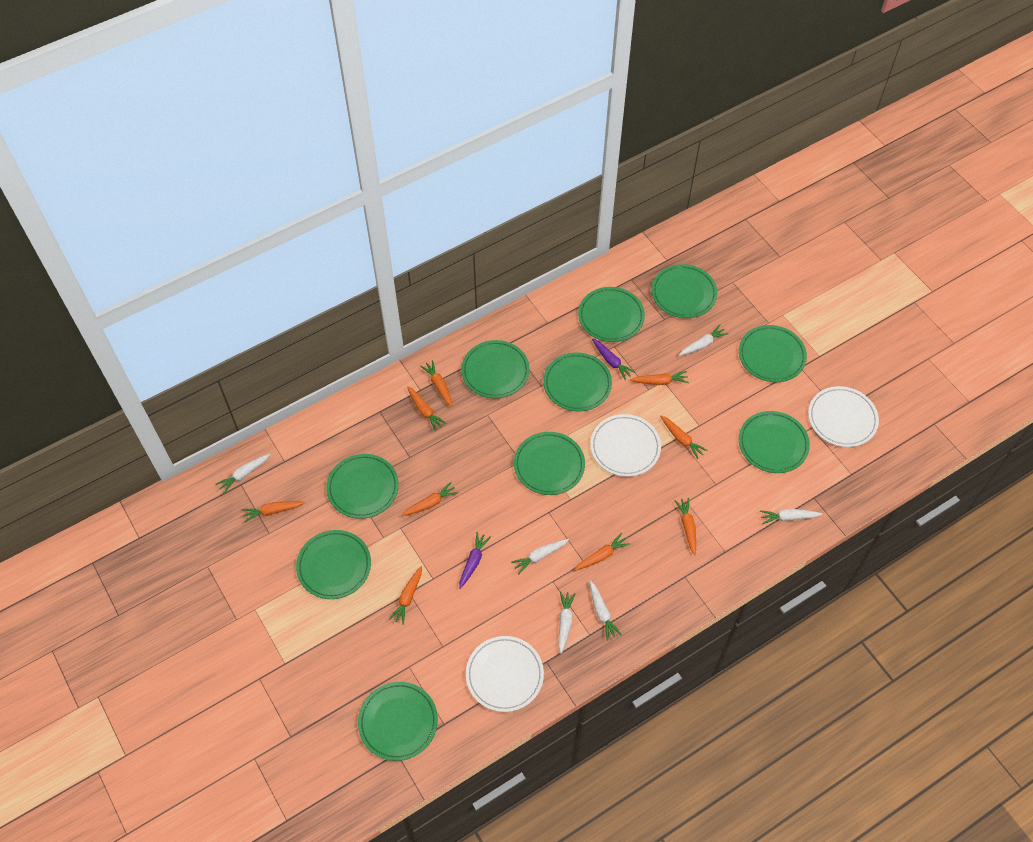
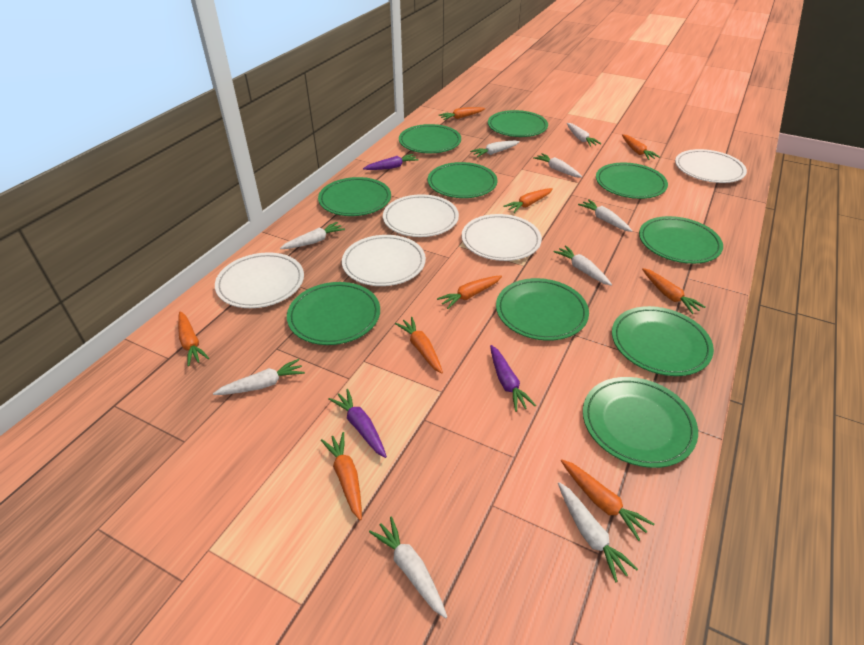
purple carrot: [459,532,491,589] [592,339,635,380] = 2 -> [328,389,387,458] [363,154,419,170] [490,345,536,412] = 3
white carrot: [216,454,271,494] [511,539,569,574] [558,591,576,654] [590,580,622,640] [679,325,728,356] [760,509,822,524] = 6 -> [213,359,305,395] [280,222,345,249] [369,517,447,619] [470,141,520,157] [533,153,582,178] [553,245,612,286] [558,482,638,582] [567,123,601,147] [578,199,632,232] = 9
white plate: [466,636,544,712] [590,414,661,477] [808,386,879,447] = 3 -> [215,252,304,308] [342,235,426,286] [383,194,459,237] [462,214,542,261] [675,149,747,183] = 5

